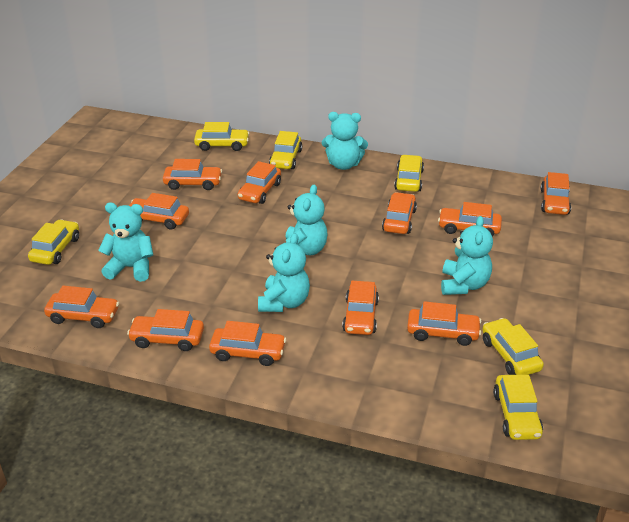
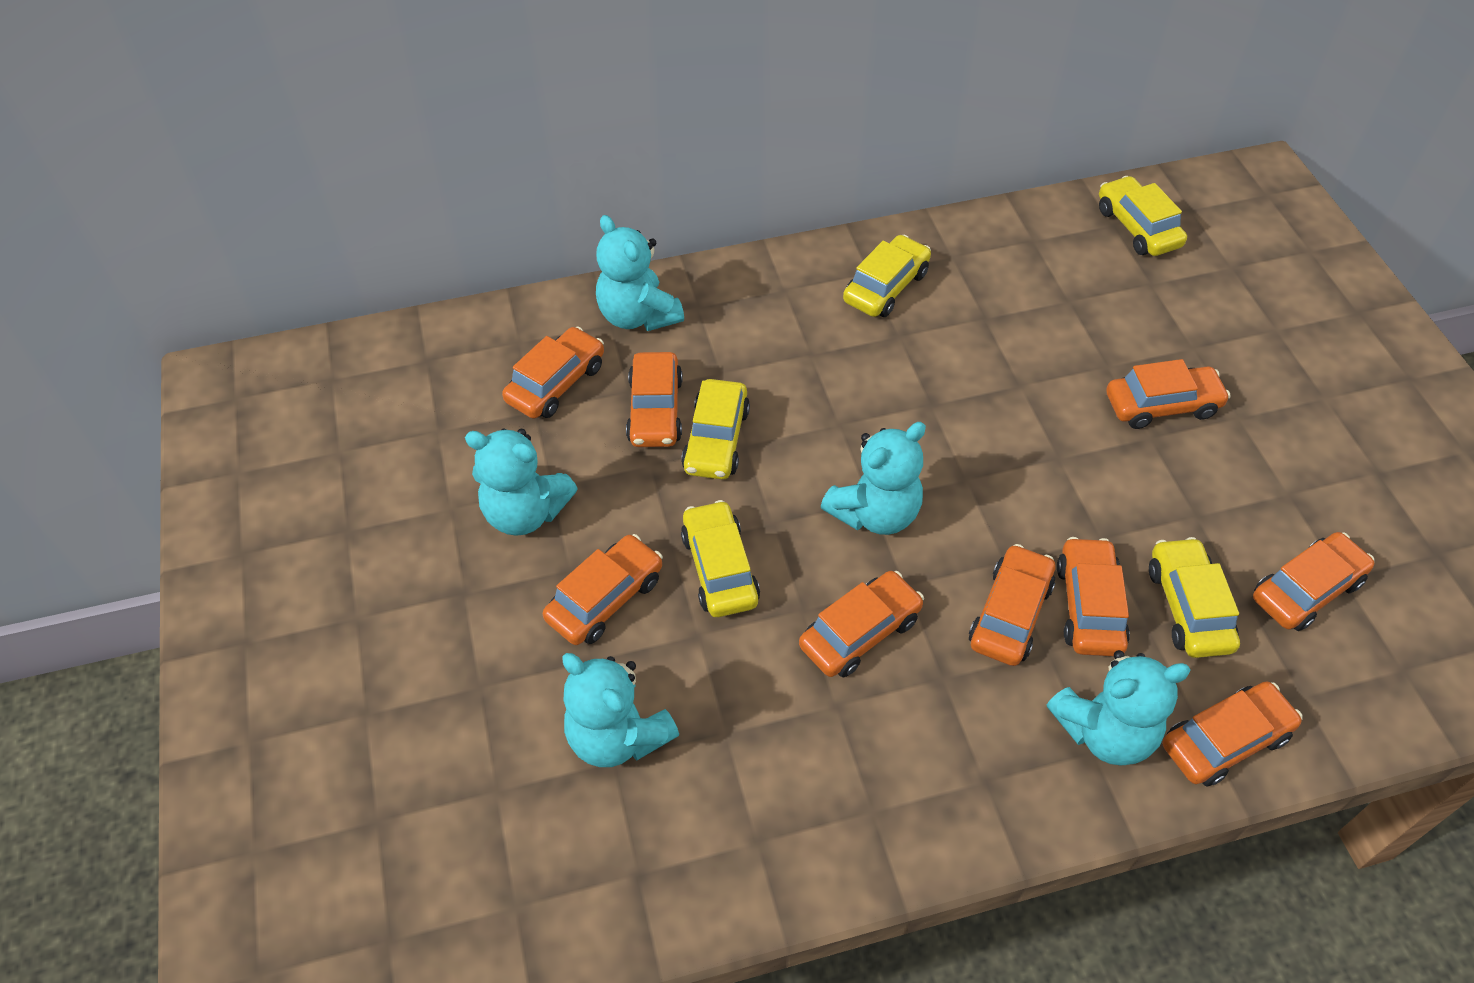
orange car: [44,286,119,328] [127,309,204,351] [129,193,189,229] [163,159,222,190] [209,321,286,366] [238,161,281,204] [342,281,379,335] [382,192,417,234] [407,301,481,346] [438,202,502,237] [541,172,571,215] = 11 -> [502,326,604,419] [543,534,663,645] [626,352,683,447] [799,571,924,677] [969,544,1055,666] [1057,537,1130,656] [1106,359,1230,429] [1163,681,1303,787] [1253,532,1375,631] = 9
yellow car: [28,219,79,265] [194,122,250,151] [269,131,302,169] [394,155,424,192] [482,318,544,375] [493,375,543,440] = 6 -> [681,379,750,480] [681,500,760,617] [843,235,931,317] [1099,176,1187,256] [1149,537,1240,658] = 5

